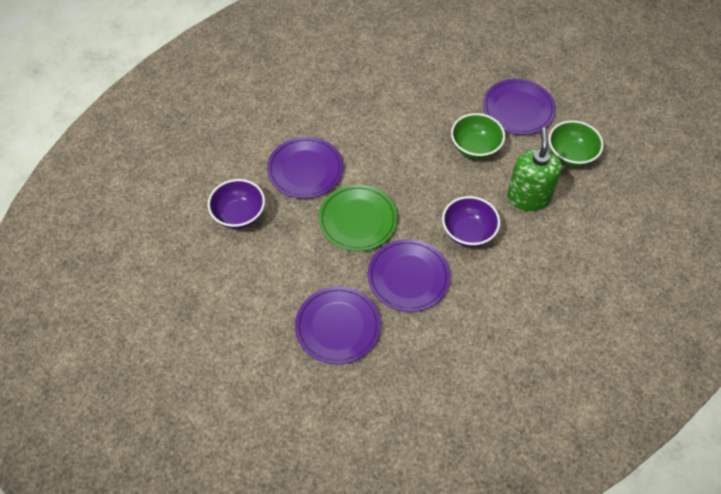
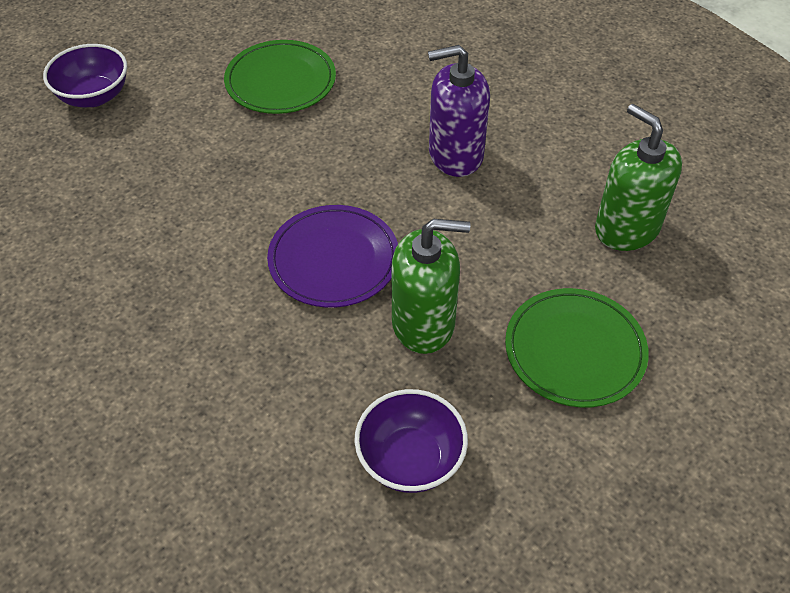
green bowl: [451,113,505,159] [548,120,604,167] = 2 -> none = 0
green plate: [318,185,398,251] = 1 -> [224,40,336,114] [505,288,649,408] = 2
green soap dispenser: [507,127,562,211] = 1 -> [392,219,470,354] [595,104,682,251] = 2
purple plate: [267,137,343,199] [295,286,381,365] [368,239,450,312] [483,79,556,135] = 4 -> [267,205,398,308] = 1
purple soap dispenser: none = 0 -> [428,45,490,177] = 1

